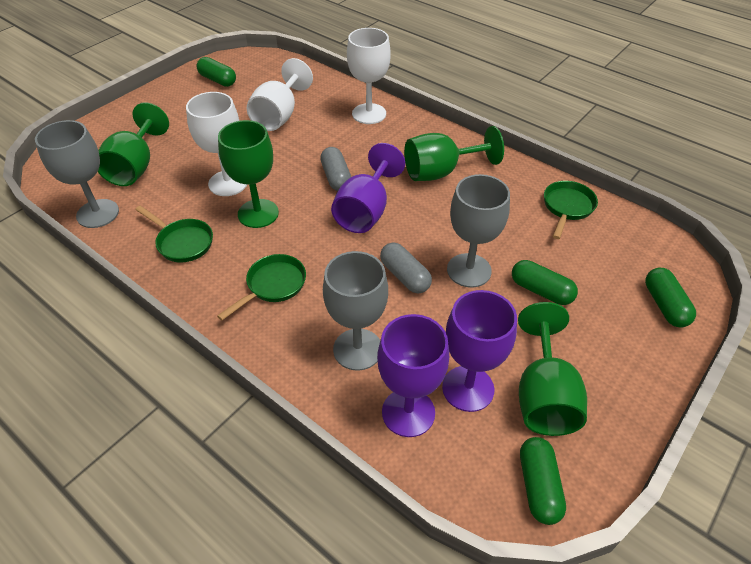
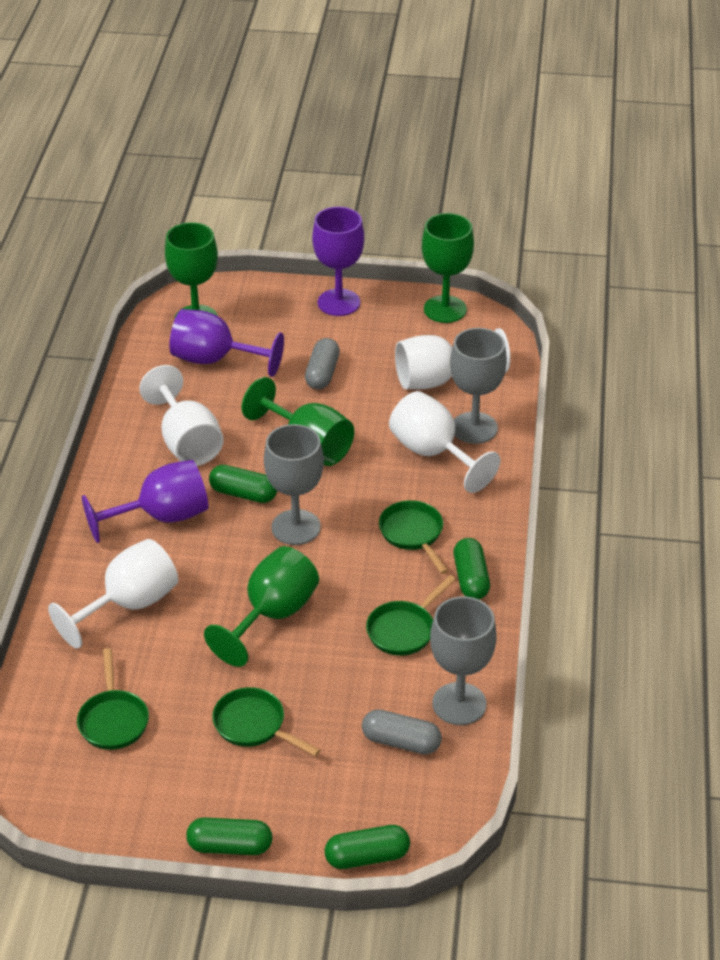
green pan: [135,206,213,262] [217,254,306,320] [544,181,598,239] = 3 -> [77,648,149,750] [212,687,321,756] [366,575,456,656] [379,500,448,574] = 4
white goblet: [186,92,247,196] [247,58,313,131] [347,28,391,124] = 3 -> [48,539,178,649] [139,365,224,466] [389,391,501,493] [395,328,510,389] = 4

